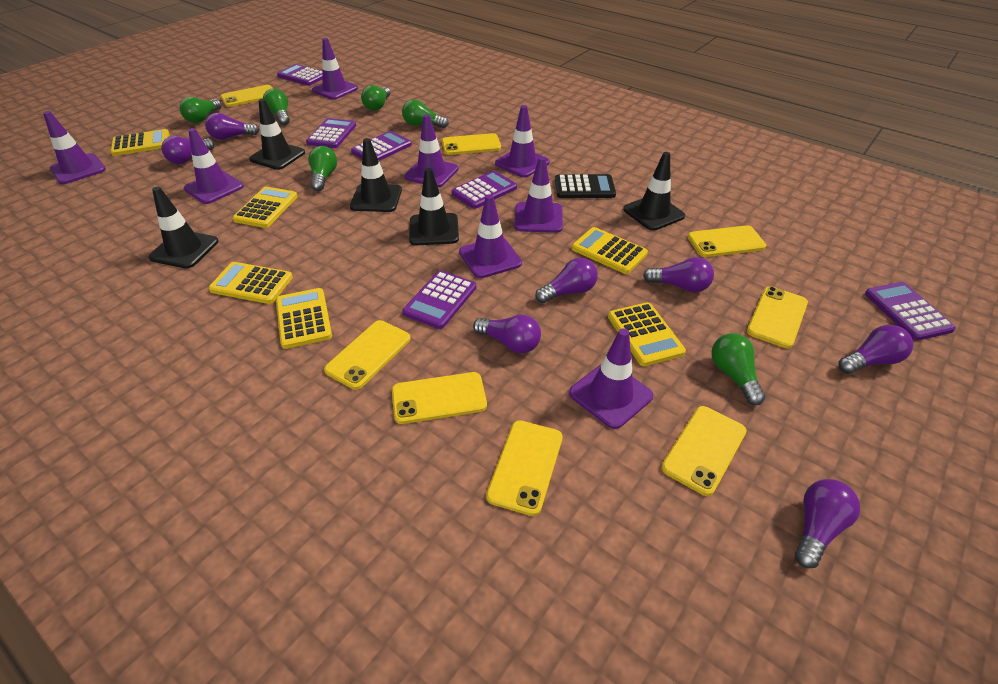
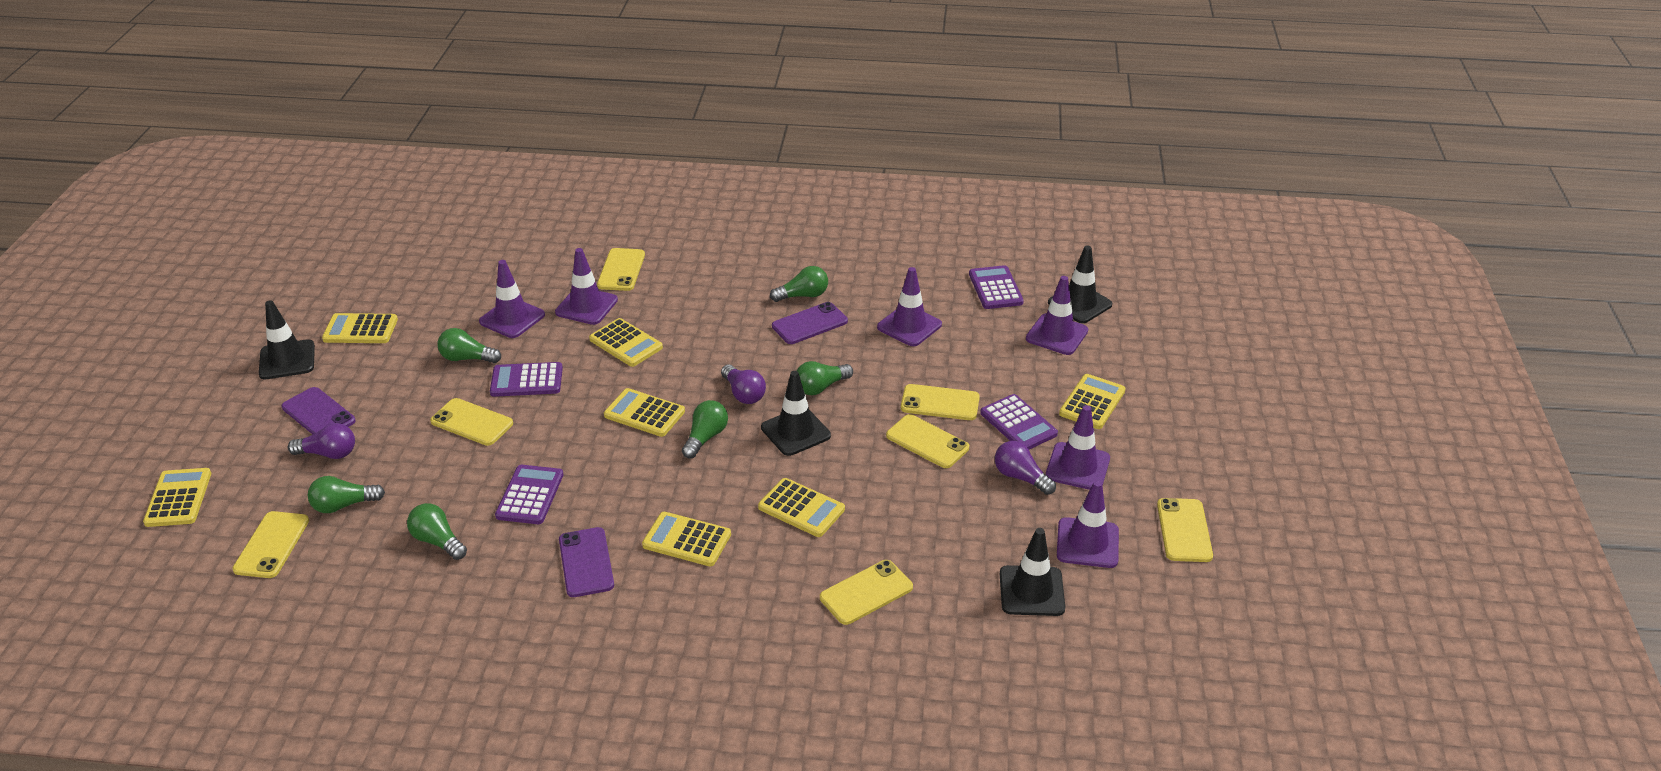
black calculator: [555,174,616,198] = 1 -> none = 0
black traffic cone: [149,187,218,268] [249,99,305,170] [350,138,402,212] [409,168,459,245] [623,152,685,231] = 5 -> [259,300,315,379] [761,371,831,456] [1000,528,1065,616] [1048,245,1112,323] = 4
purple calculator: [277,64,323,86] [306,118,356,148] [351,131,412,161] [402,271,476,329] [451,171,517,209] [865,282,956,341] = 6 -> [490,362,563,397] [495,465,564,524] [969,265,1024,309] [980,394,1058,450] = 4
purple light bulb: [161,136,215,164] [205,113,260,140] [473,314,541,353] [535,258,598,303] [643,257,714,292] [795,479,860,568] [838,325,913,374] = 7 -> [288,423,355,459] [721,365,766,404] [995,441,1056,495] = 3
purple phone: none = 0 -> [281,387,356,434] [559,527,614,597] [772,302,848,344] = 3
purple traffic cone: [43,111,106,184] [184,128,244,204] [312,38,358,100] [404,114,459,187] [459,194,522,278] [495,105,549,178] [514,157,563,233] [569,328,653,429] = 8 -> [479,260,545,338] [555,248,618,325] [877,267,942,346] [1026,276,1088,355] [1046,405,1110,490] [1057,480,1119,568] = 6
yellow calculator: [110,129,170,156] [209,262,293,304] [233,187,298,228] [276,288,332,349] [572,227,648,274] [608,302,686,366] = 6 -> [143,468,211,527] [322,313,398,343] [589,318,663,367] [604,388,685,437] [642,512,731,566] [758,478,845,537] [1059,374,1126,429] = 7
yellow phone: [221,85,272,107] [324,320,411,390] [392,372,487,424] [442,133,501,155] [486,420,563,516] [661,406,747,496] [688,225,766,257] [747,286,808,348] = 8 -> [232,511,309,578] [430,398,513,446] [597,248,645,291] [820,560,913,625] [886,414,969,468] [901,384,980,420] [1157,498,1213,562] = 7

